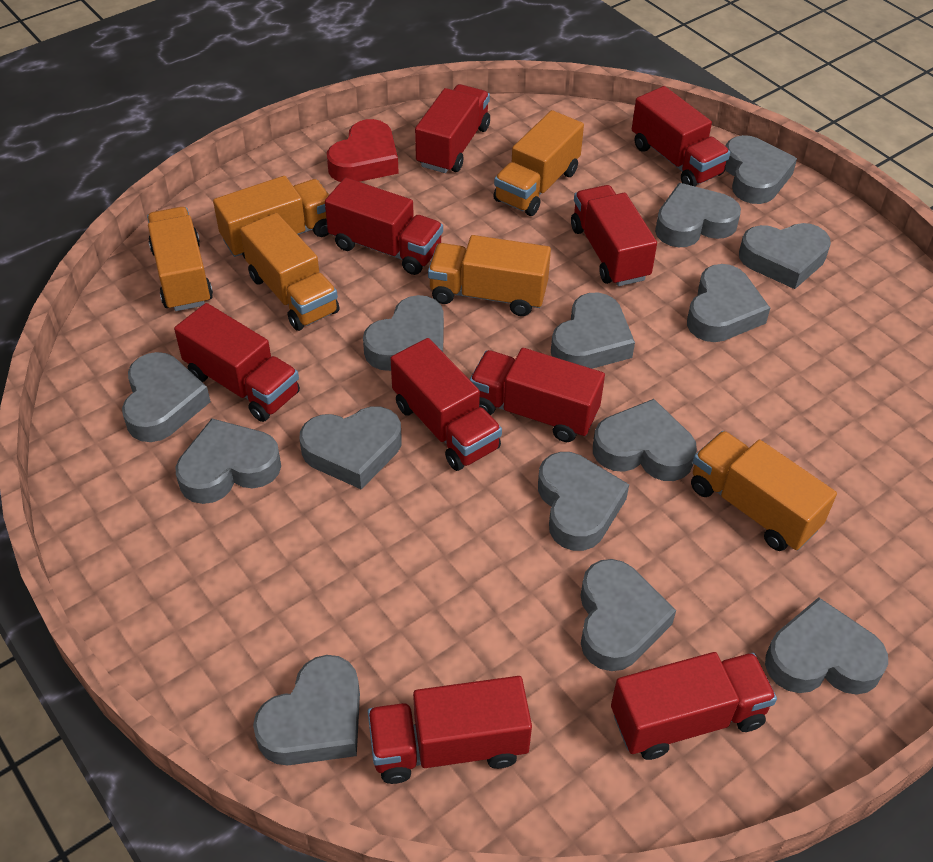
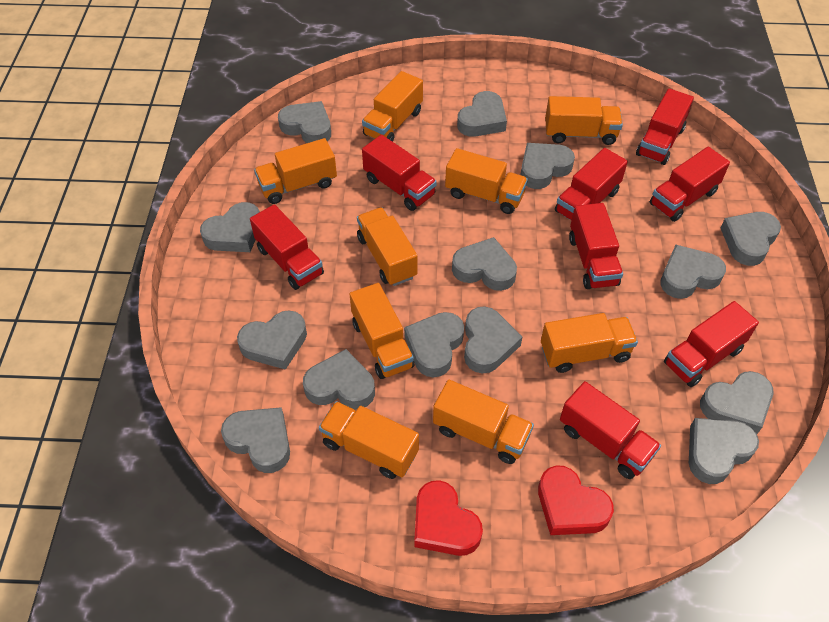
orange truck: [147,207,213,311] [213,176,329,259] [240,213,339,331] [428,235,551,316] [494,110,584,216] [691,431,837,551] = 6 -> [254,138,337,204] [319,401,419,479] [350,283,414,379] [357,207,417,286] [362,71,423,142] [433,380,534,464] [445,148,528,214] [541,313,638,373] [545,96,623,145] = 9
red heart: [327,119,399,182] = 1 -> [414,480,483,556] [538,465,614,535] = 2
red truck: [174,303,300,422] [325,178,443,275] [368,676,532,784] [390,338,502,471] [415,84,490,173] [469,348,605,442] [571,185,657,286] [611,652,777,760] [632,86,730,187] = 9 -> [250,204,324,290] [362,135,437,211] [555,148,628,221] [560,381,661,479] [569,203,623,289] [636,88,694,165] [650,147,730,222] [664,301,759,387] = 8

